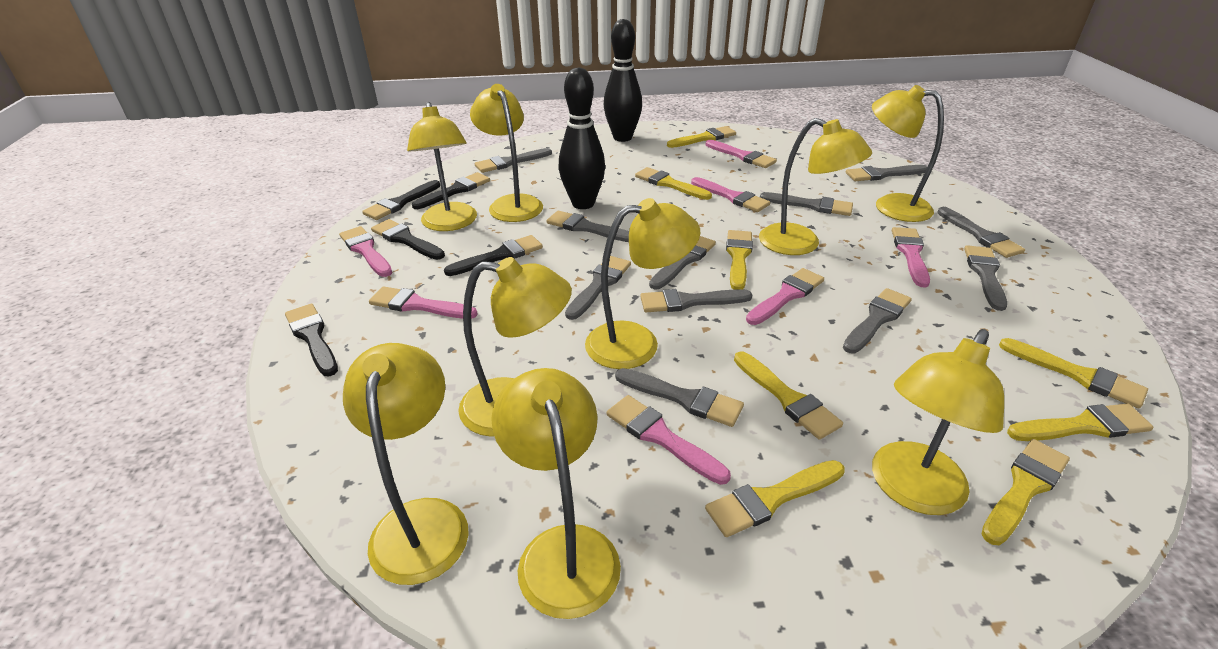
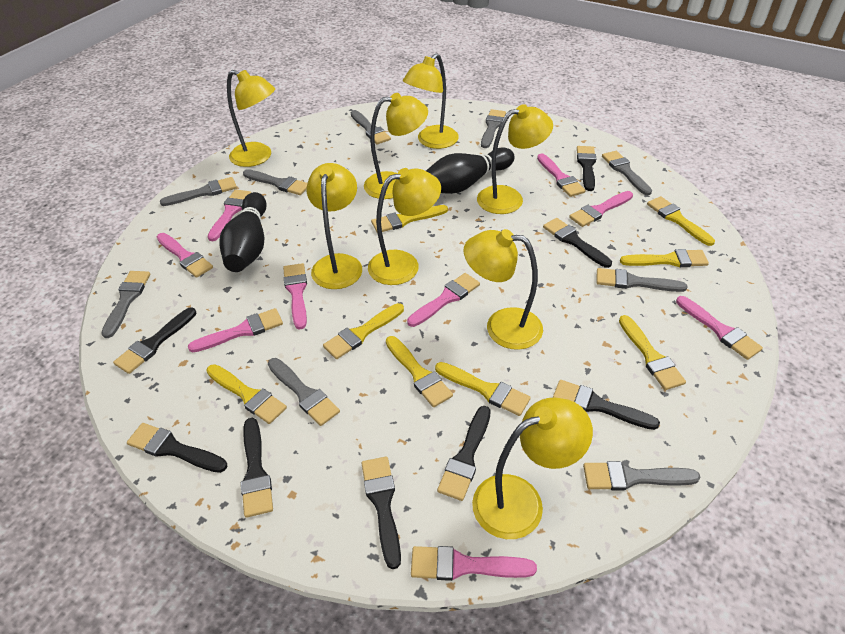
black brush: [285,304,338,376] [362,180,440,220] [371,219,445,260] [412,172,490,209] [444,235,543,276] = 5 -> [113,307,196,374] [127,423,228,473] [241,418,273,518] [361,457,401,569] [437,406,491,501] [543,218,612,268] [553,380,660,430] [577,146,596,191] = 8
grey brush: [475,148,552,173] [547,210,629,242] [565,256,631,320] [615,368,744,427] [640,289,752,312] [649,236,716,289] [760,192,853,216] [843,288,912,353] [846,165,927,181] [937,207,1025,258] [964,245,1007,311] = 11 -> [101,271,150,338] [160,177,237,206] [243,169,307,195] [268,358,340,426] [350,110,391,144] [481,109,506,148] [583,461,701,490] [596,268,687,292] [602,151,652,195] = 9
pink brush: [339,226,392,277] [369,286,478,319] [607,395,731,485] [691,177,770,212] [706,140,777,168] [746,268,824,325] [892,227,930,288] = 7 -> [157,233,213,278] [188,308,283,352] [207,189,251,241] [283,263,307,330] [407,273,480,327] [411,546,537,581] [537,153,586,197] [569,191,633,227] [676,296,763,360] = 9
yellow lamp: [343,343,469,585] [407,102,477,231] [458,257,572,437] [470,84,543,222] [491,368,621,619] [585,198,700,369] [759,118,872,255] [872,85,944,222] [872,329,1004,515] = 9 -> [227,70,275,167] [307,163,362,289] [364,93,428,199] [368,168,441,285] [403,53,459,149] [463,229,543,350] [472,398,593,539] [477,104,553,214] = 8

